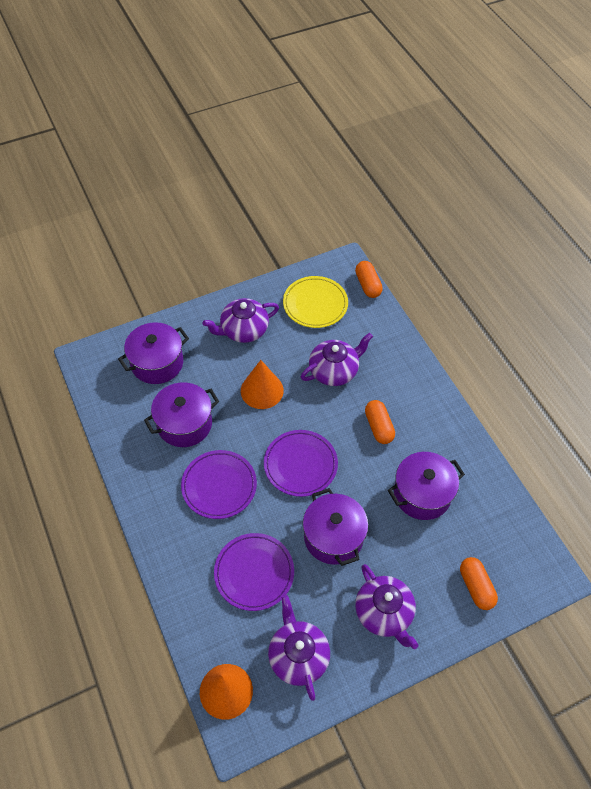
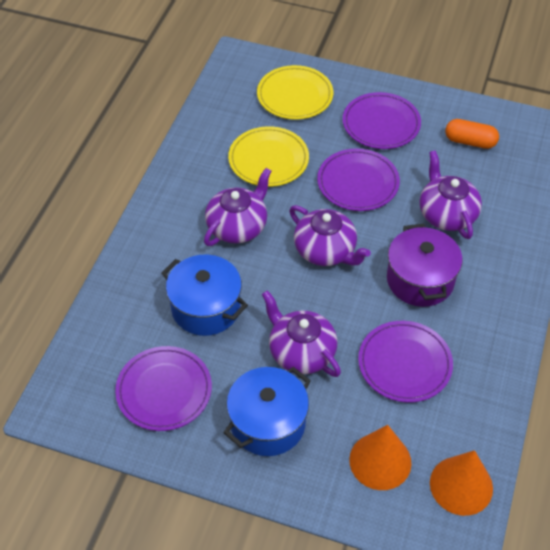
blue pot: none = 0 -> [162,255,248,336] [223,367,311,456] = 2
orange capsule: [355,261,383,298] [365,400,395,444] [460,557,498,610] = 3 -> [445,119,499,149] = 1
purple plate: [181,450,257,519] [214,533,294,611] [264,430,338,497] = 3 -> [115,346,212,431] [317,148,400,211] [343,92,421,149] [358,321,453,403] = 4
purple pot: [118,322,189,384] [144,382,219,447] [303,488,368,566] [388,452,465,520] = 4 -> [387,224,462,307] = 1
yellow plate: [283,276,348,328] = 1 -> [228,126,309,187] [257,65,333,120] = 2

